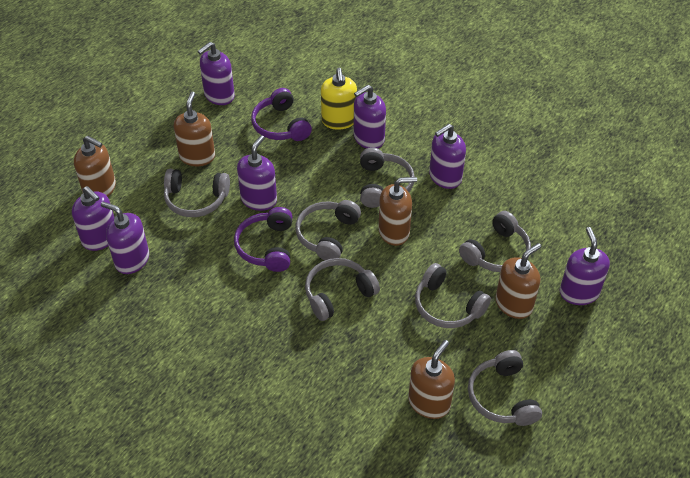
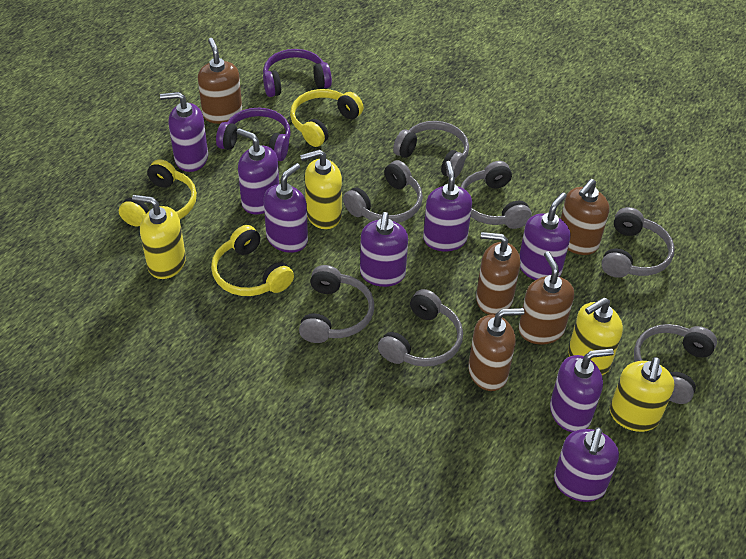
purple soap dispenser: [72,186,114,251] [101,202,149,274] [198,42,235,105] [237,135,277,211] [353,85,386,149] [429,124,466,189] [560,227,610,305] = 7 -> [160,92,208,172] [237,128,279,214] [264,163,308,253] [360,212,408,287] [423,161,472,251] [519,192,570,280] [550,348,614,432] [554,427,619,502] = 8
yellow headphones: none = 0 -> [119,159,197,226] [211,225,294,296] [290,89,364,147] = 3
yellow soap dispenser: [321,68,357,130] = 1 -> [132,195,186,279] [300,149,342,229] [568,298,623,375] [610,357,674,432] = 4

